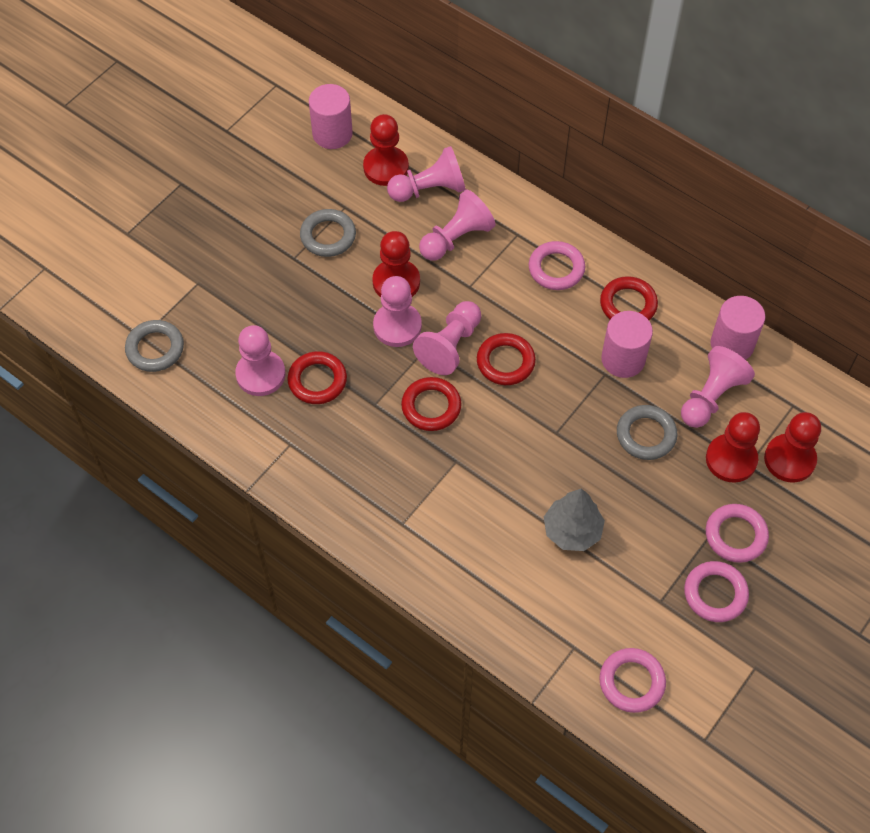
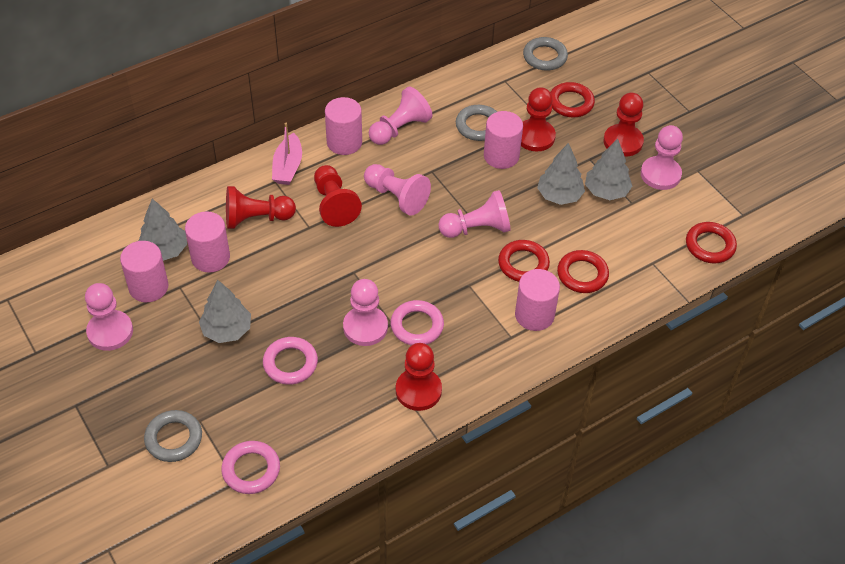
grey tree: [544,489,605,551] = 1 -> [139,198,187,261] [199,280,251,343] [537,143,585,205] [585,139,632,200] = 4
pink boat: none = 0 -> [272,123,302,185] = 1
pink cylinder: [309,84,353,149] [601,311,653,378] [711,296,765,360] = 3 -> [120,241,168,302] [185,212,230,273] [325,97,362,155] [484,111,523,169] [515,269,560,331] = 5
pink ring: [529,241,585,290] [599,648,666,713] [684,561,749,622] [706,504,769,563] = 4 -> [221,441,280,494] [263,337,318,385] [390,300,444,345] = 3
red pawn: [363,114,409,186] [372,231,420,297] [706,412,760,483] [764,412,821,483] = 4 -> [226,186,296,229] [314,165,362,227] [396,343,442,411] [521,87,556,151] [603,93,644,157] = 5

